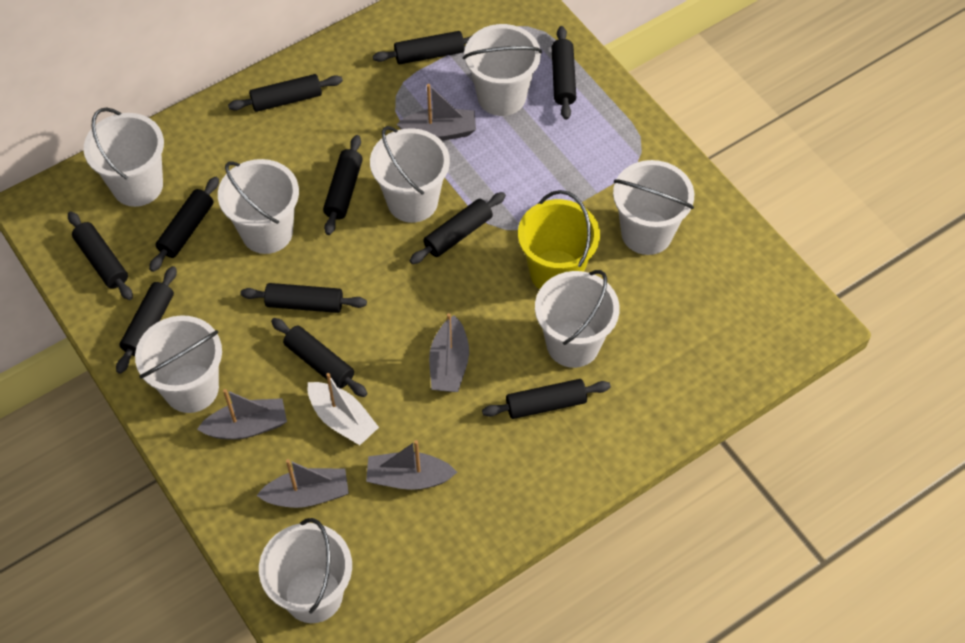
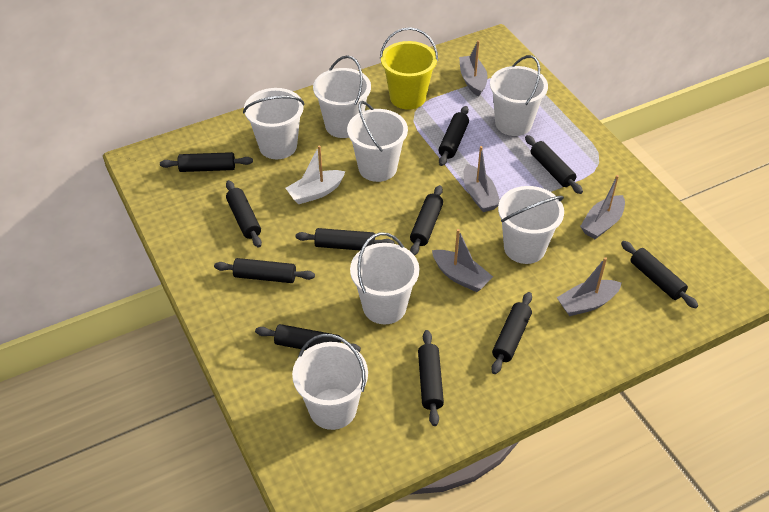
white bucket: [83,108,164,207] [135,315,222,413] [218,159,299,254] [259,518,352,623] [370,126,450,223] [463,24,542,116] [535,270,620,368] [613,160,694,255] = 8 -> [243,88,305,159] [292,334,368,430] [313,55,371,138] [347,101,408,182] [350,232,419,324] [490,55,548,136] [498,186,564,264] = 7

